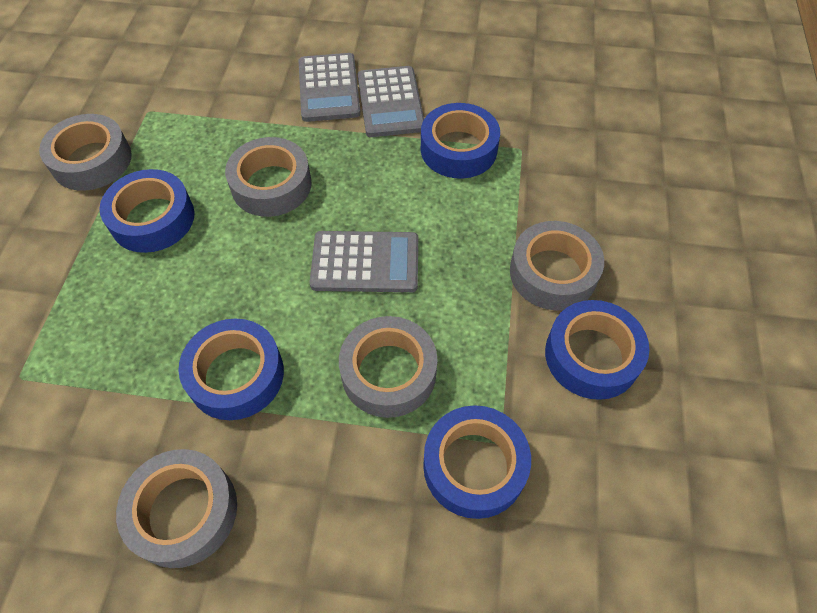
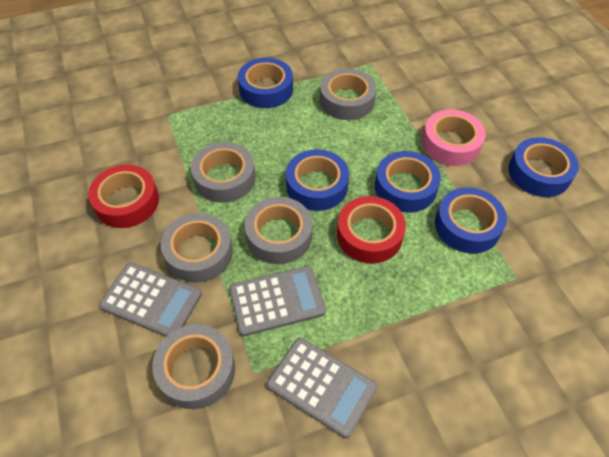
pink tape: none = 0 -> [422,109,486,166] = 1
red tape: none = 0 -> [88,165,159,228] [337,196,406,264] = 2

